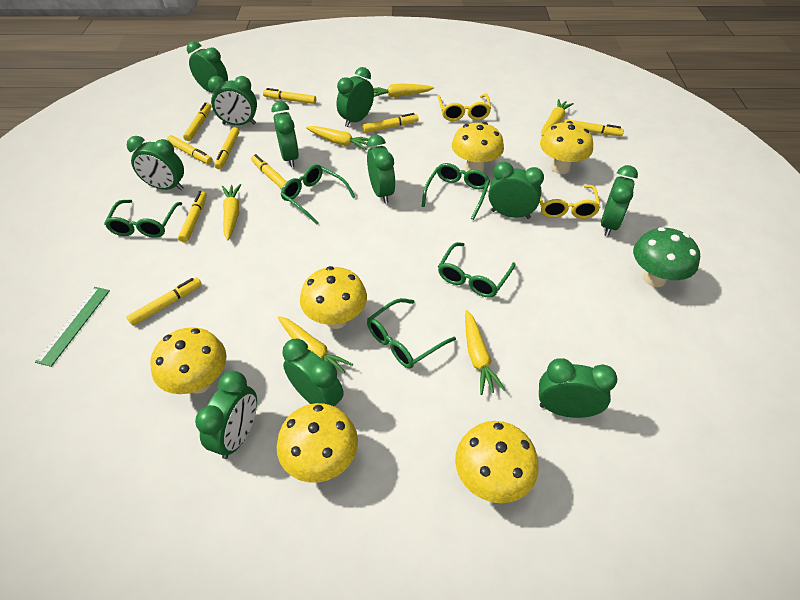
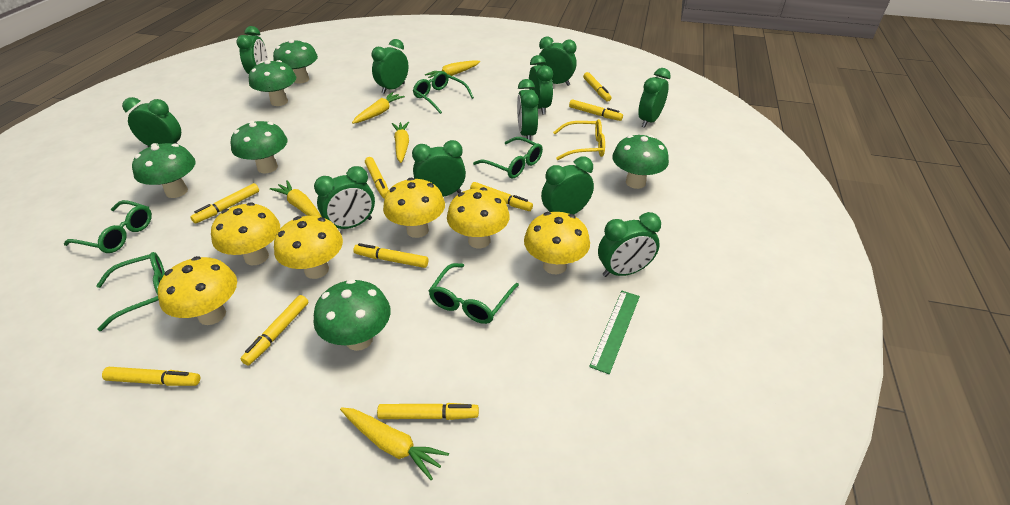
green mushroom: [633,227,700,287] = 1 -> [132,143,196,198] [231,121,287,173] [249,60,296,106] [273,39,318,83] [313,279,390,351] [612,135,669,189] = 6
yellow carrot: [222,184,241,241] [278,316,354,373] [306,126,368,150] [373,83,434,98] [465,310,505,395] [541,99,574,136] = 6 -> [270,180,322,217] [340,407,449,481] [352,92,405,124] [392,122,409,163] [425,60,480,78] = 5
yellow glasses: [437,94,491,121] [540,185,601,219] = 2 -> [553,119,605,160] = 1

